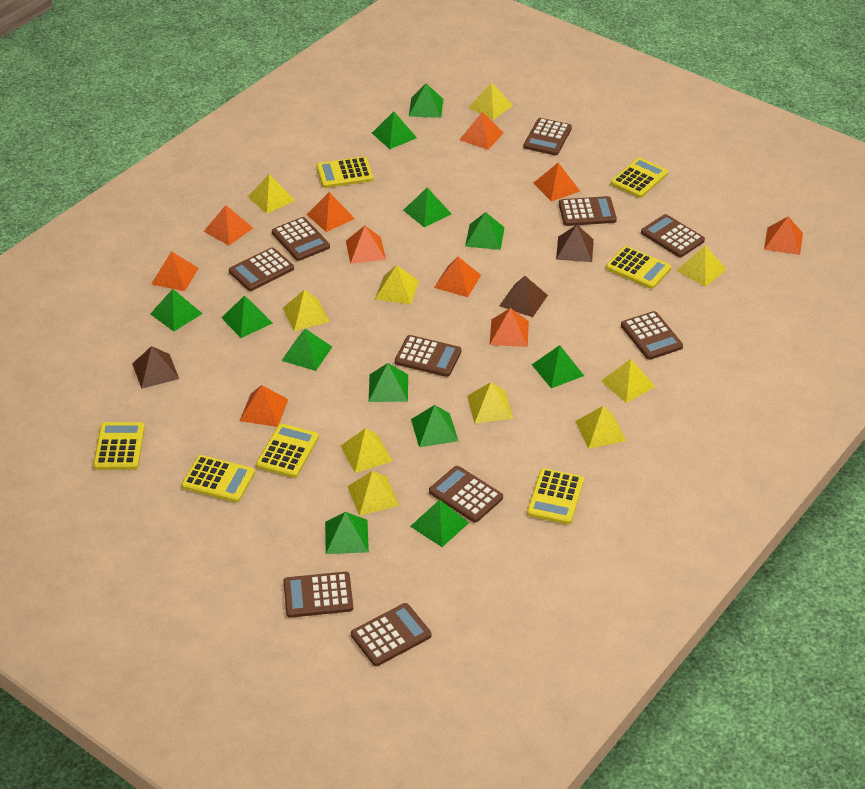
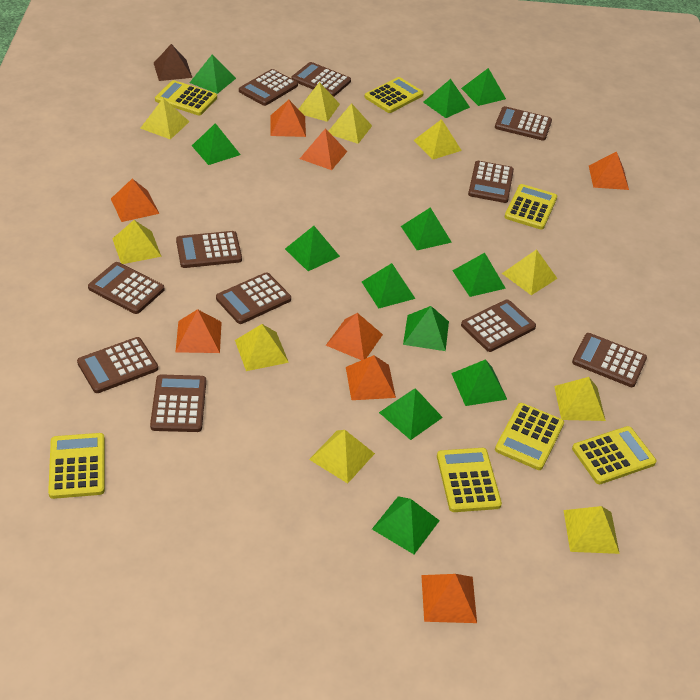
brown calculator: [229,247,294,291] [272,217,330,261] [284,572,353,618] [351,603,431,666] [395,335,461,377] [429,466,503,523] [523,118,572,155] [559,196,617,226] [621,311,683,360] [641,214,705,257] = 10 -> [77,337,158,393] [88,262,165,314] [150,374,206,432] [176,231,242,268] [216,272,291,324] [239,69,298,106] [292,62,351,97] [461,300,536,352] [468,161,514,203] [495,106,552,141] [572,333,647,387] = 11
brown pyramid: [132,346,179,389] [499,276,548,317] [556,225,594,262] = 3 -> [154,44,192,81] = 1
orange pyramid: [151,251,199,291] [203,205,253,245] [240,385,288,427] [306,192,355,232] [346,226,386,264] [434,257,481,297] [459,112,504,150] [490,308,529,347] [534,163,580,201] [764,216,803,255] = 10 -> [111,179,159,222] [176,309,222,353] [270,100,306,137] [300,128,348,170] [326,313,383,360] [346,355,396,400] [421,574,477,623] [589,152,629,190] = 8

